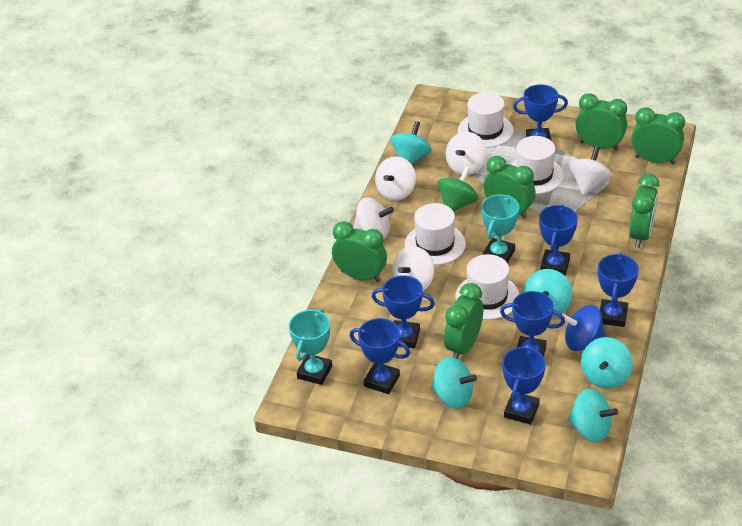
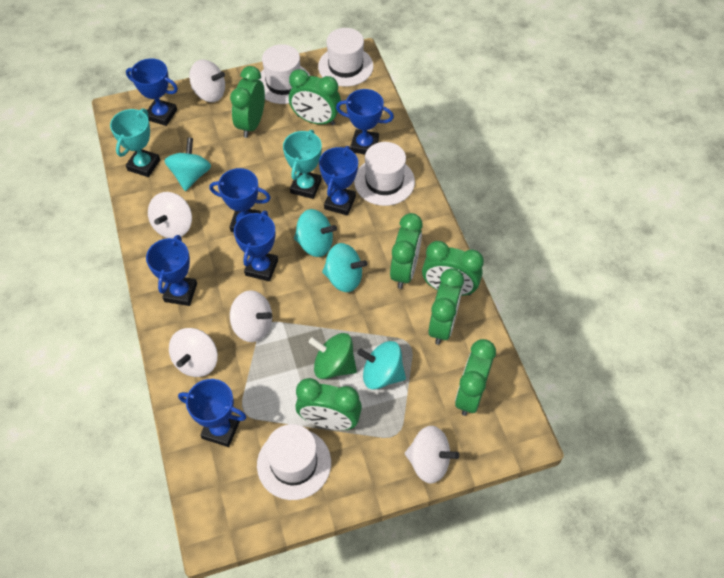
blue spinning top: [560,305,605,351] = 1 -> none = 0
green clock: [332,221,387,282] [444,283,483,359] [483,156,536,219] [576,93,627,151] [629,174,659,248] [631,107,685,164] = 6 -> [230,66,265,138] [289,69,341,125] [296,378,362,430] [390,213,423,289] [422,241,484,296] [428,268,464,345] [455,339,496,416] = 7
turquoise spinning top: [391,121,432,164] [431,357,477,409] [524,269,572,317] [568,389,618,442] [581,337,633,389] = 5 -> [164,137,211,191] [294,209,337,257] [322,243,368,292] [357,341,406,390] = 4

